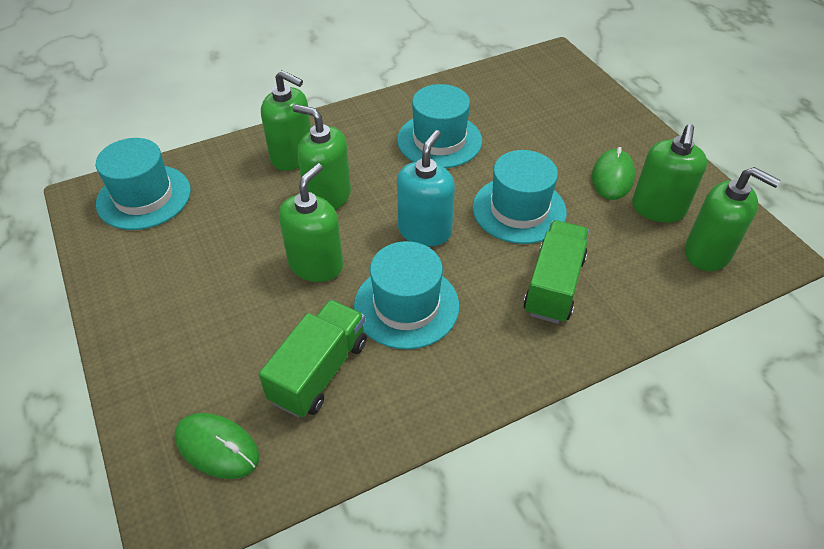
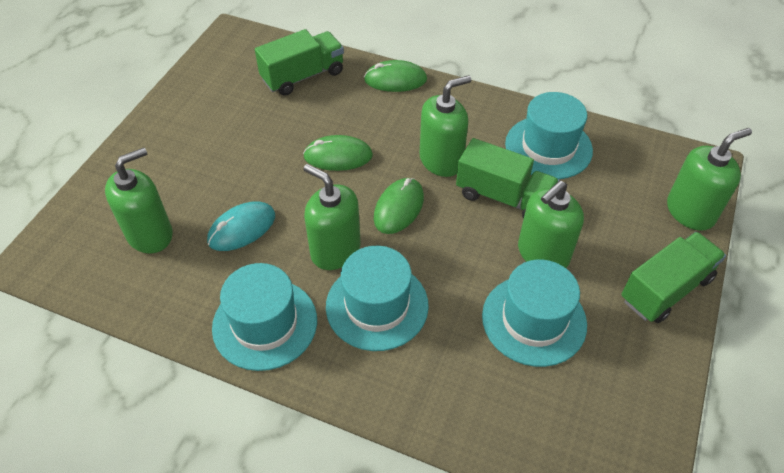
green mouse: [174,413,259,479] [592,147,635,200] = 2 -> [303,135,373,171] [364,60,427,92] [374,178,424,234] = 3
green truck: [259,300,367,418] [523,220,589,324] = 2 -> [255,29,344,96] [456,138,559,219] [621,232,726,323] = 3
turquoise mouse: none = 0 -> [207,201,275,251] = 1
turquoise soap dispenser: [397,130,455,247] = 1 -> none = 0

